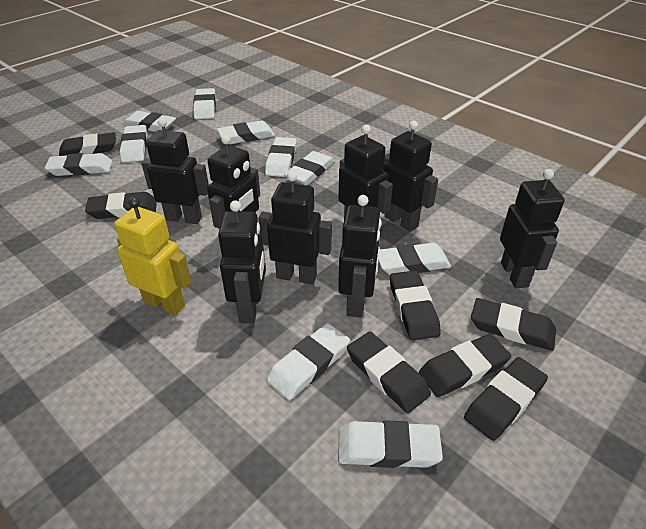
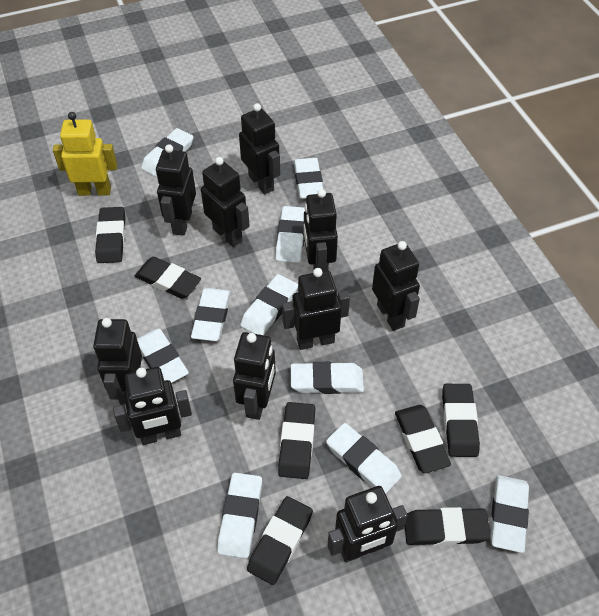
black robot: [141,118,209,224] [207,135,260,229] [218,200,266,323] [259,171,332,285] [338,125,393,219] [338,195,381,318] [382,120,438,232] [500,169,564,288] = 8 -> [93,318,142,405] [113,367,192,445] [156,144,196,236] [201,157,250,247] [233,332,276,420] [239,103,280,194] [282,268,350,350] [304,189,338,271] [328,486,408,563] [372,241,420,331] = 10

